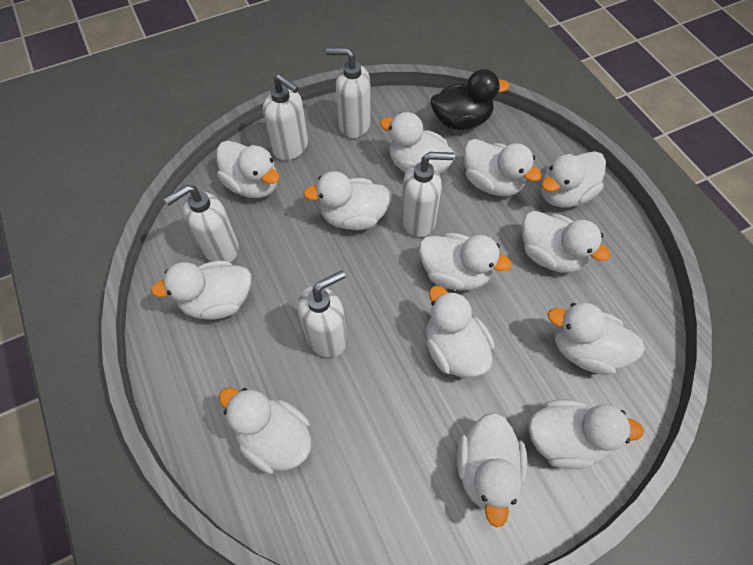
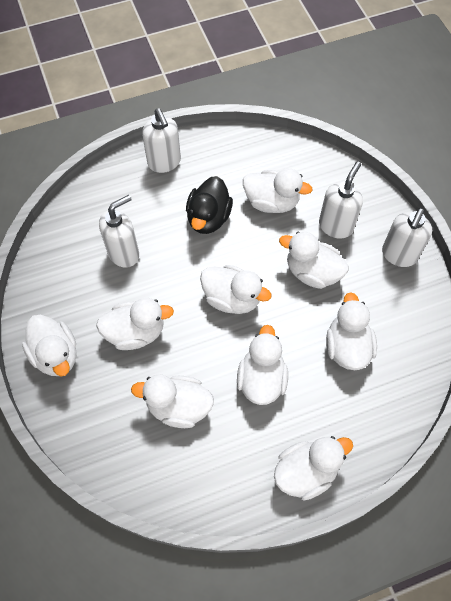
white duck: [151,261,251,319] [217,141,279,198] [219,388,311,474] [303,171,392,230] [380,112,455,174] [419,233,512,290] [426,286,495,378] [457,413,527,527] [464,139,542,196] [522,211,611,273] [529,399,644,469] [541,151,606,207] [548,303,645,375] = 13 -> [22,315,77,377] [96,298,174,350] [131,375,214,428] [200,265,272,314] [237,325,288,405] [243,168,313,213] [274,436,353,501] [279,232,349,289] [326,292,377,370] = 9
white soap dispenser: [164,185,239,262] [263,74,308,160] [297,270,347,358] [326,48,371,138] [401,152,454,237] = 5 -> [99,195,139,268] [142,108,181,173] [319,161,363,239] [382,208,432,267] = 4

